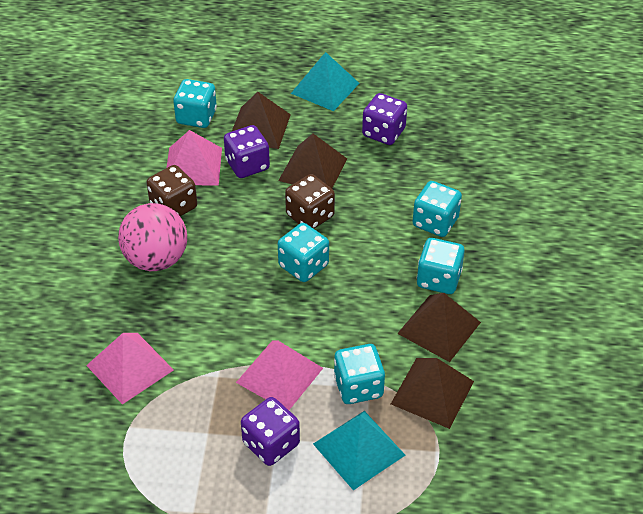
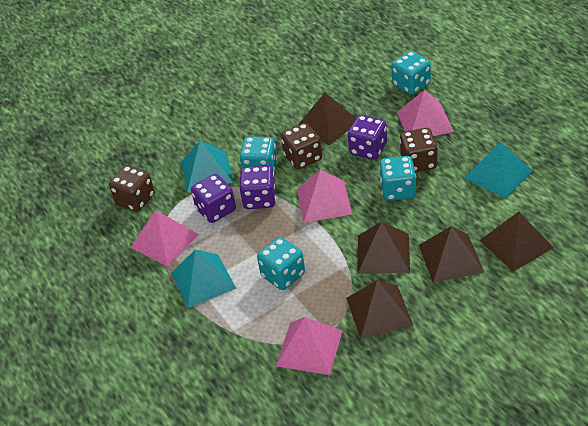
brown dice: [146,165,197,216] [285,174,335,229] = 2 -> [109,165,155,212] [281,123,322,170] [400,128,438,172] = 3
brown pyramid: [232,92,291,149] [278,134,347,188] [391,358,474,429] [397,293,481,362] = 4 -> [298,93,356,145] [346,280,414,339] [357,222,410,274] [419,226,484,283] [479,212,554,272] = 5
pink ball: [118,203,187,271] = 1 -> none = 0
pink pyramid: [86,333,174,404] [167,130,222,185] [236,341,323,410] = 3 -> [130,210,199,267] [276,317,343,375] [297,170,353,223] [397,90,454,136] = 4
turquoise dice: [173,79,217,128] [278,223,329,282] [334,344,385,404] [413,181,462,237] [417,238,465,294] = 5 -> [240,137,277,172] [257,237,305,290] [379,156,416,201] [392,51,431,95] = 4
turquoise pyramid: [291,52,360,111] [313,411,405,490] = 2 -> [171,249,237,308] [181,141,233,192] [465,142,533,198] = 3

